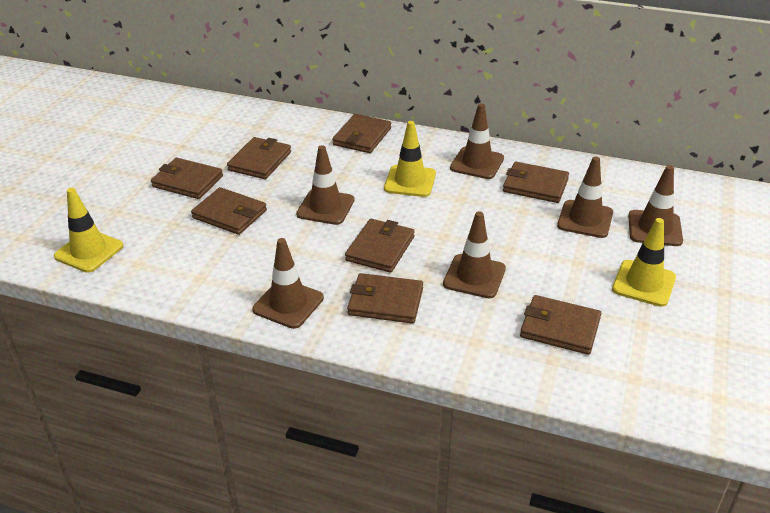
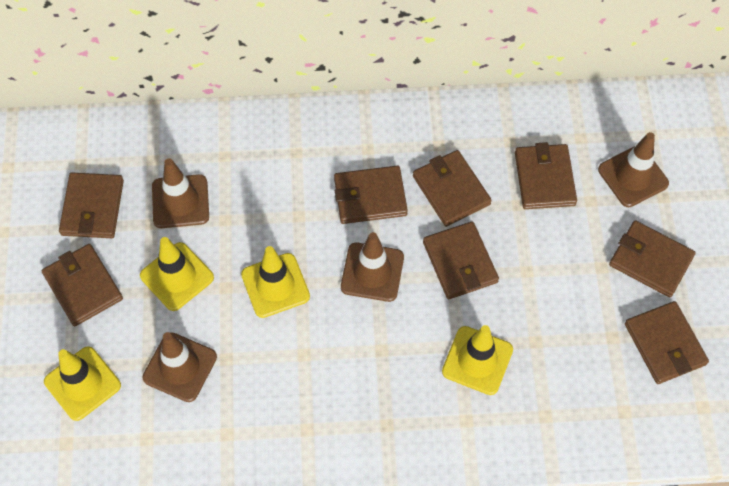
brown traffic cone: [252,238,324,329] [296,145,354,225] [443,211,506,298] [450,103,504,179] [557,157,613,238] [628,165,683,246] = 6 -> [142,332,217,402] [152,158,209,228] [341,232,404,302] [598,132,669,207] = 4
yellow traffic cone: [54,188,124,273] [384,121,436,197] [612,218,676,307] = 3 -> [44,346,121,421] [140,237,214,311] [241,246,310,318] [442,325,513,395] = 4

